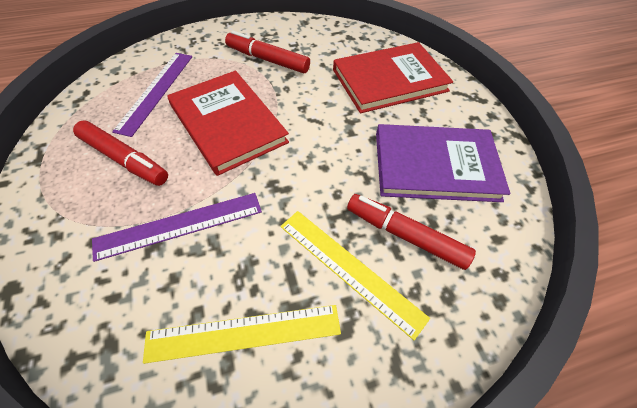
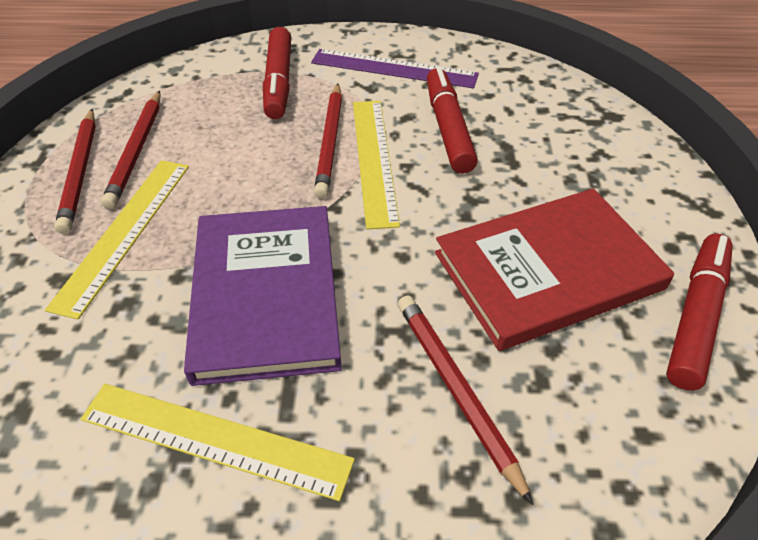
purple ruler: [92,193,262,262] [112,53,192,137] = 2 -> [311,49,479,88] = 1
red book: [167,71,289,176] [333,42,453,113] = 2 -> [435,188,674,351] = 1
red pencil: none = 0 -> [55,109,96,234] [101,91,160,209] [314,84,342,199] [398,295,533,505] = 4
yellow ruler: [143,305,341,364] [280,211,430,340] = 2 -> [45,160,189,319] [81,384,355,501] [353,101,400,230] = 3

